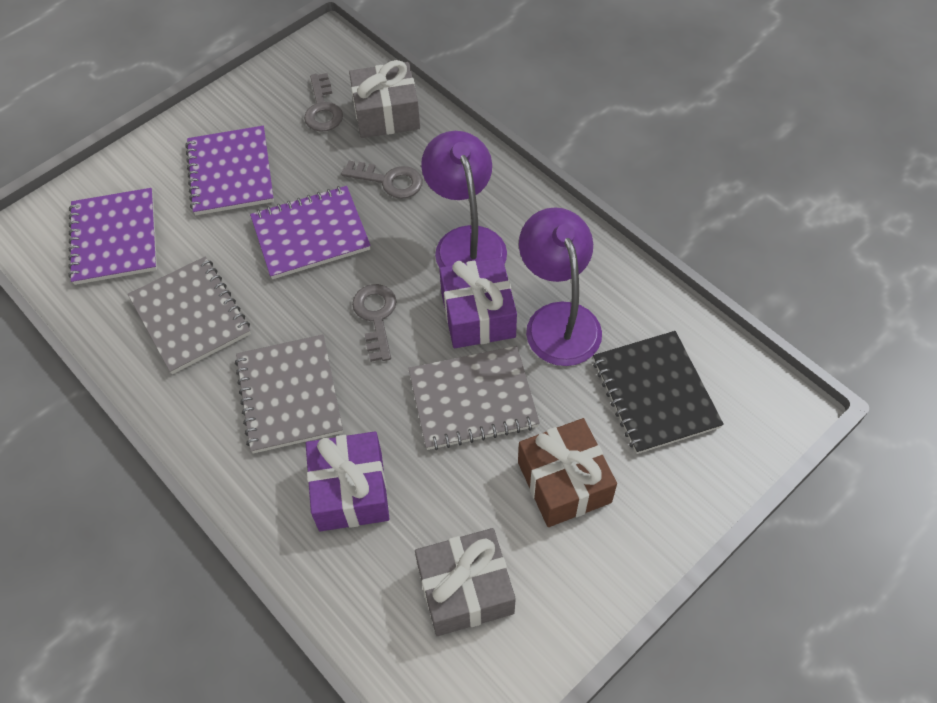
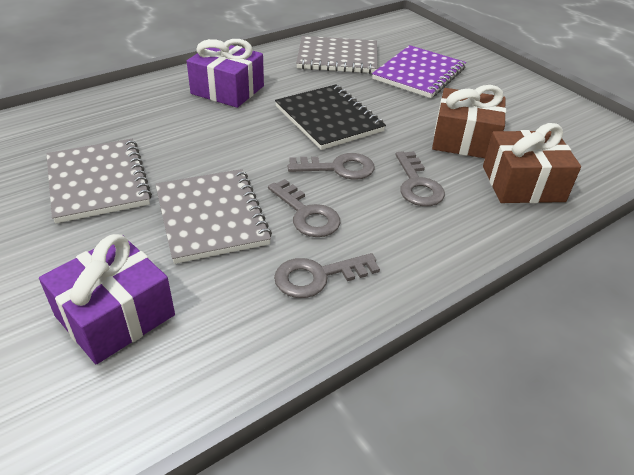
brown gift: [518,418,617,527] = 1 -> [432,85,506,158] [483,123,581,203] = 2
grey gift: [349,60,420,138] [415,528,516,636] = 2 -> none = 0
grey key: [304,73,343,132] [341,161,423,199] [352,284,397,362] = 3 -> [268,179,340,237] [274,253,380,298] [288,153,374,180] [395,151,445,206] = 4
purple lamp: [421,131,507,268] [519,207,602,366] = 2 -> none = 0
purple notebook: [68,188,157,285] [185,126,274,215] [250,186,371,279] = 3 -> [372,45,466,98] = 1

